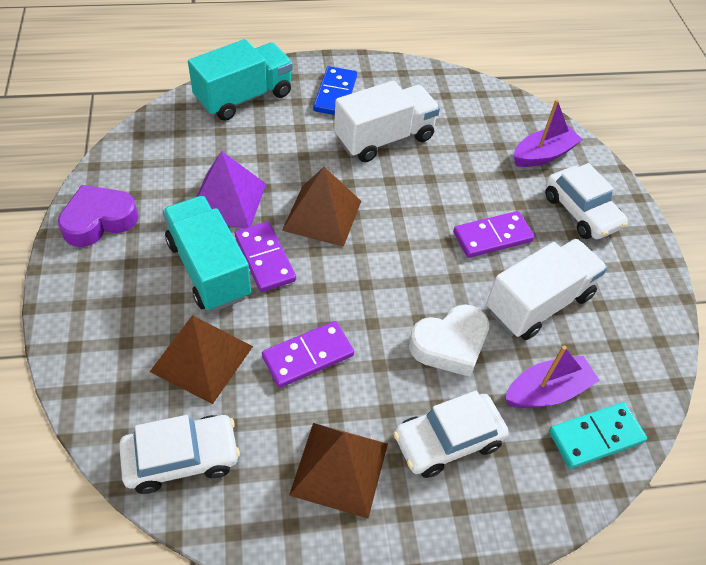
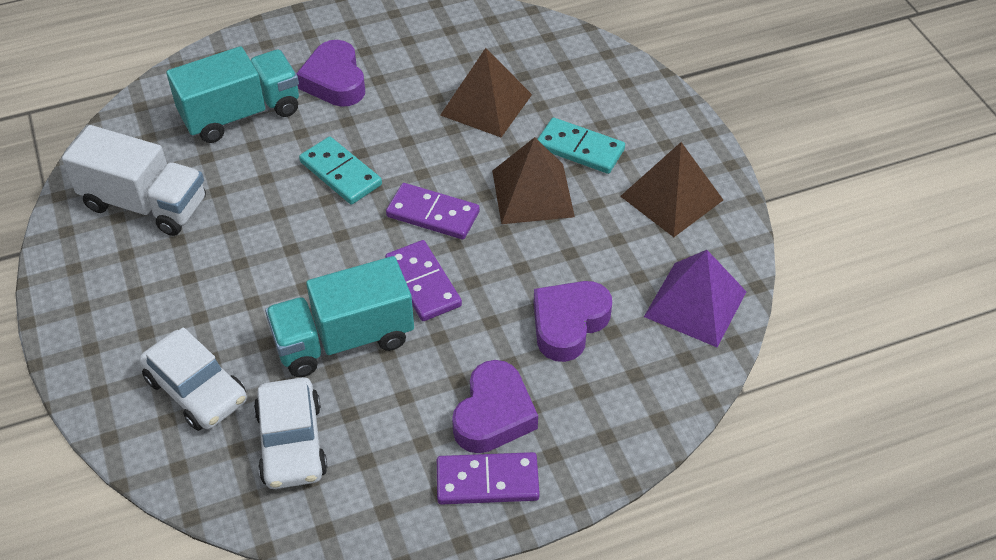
blue domino: [313,66,357,115] = 1 -> none = 0
purple boat: [505,346,600,408] [514,99,583,167] = 2 -> none = 0
purple heart: [58,185,139,247] = 1 -> [296,40,365,107] [452,360,538,453] [534,281,612,362] = 3
turquoise domino: [549,402,647,469] = 1 -> [299,137,382,204] [537,118,625,174] = 2
white car: [119,415,240,494] [393,391,509,478] [545,163,628,239] = 3 -> [139,327,247,431] [254,377,327,489] = 2
white heart: [409,304,489,377] = 1 -> none = 0
white truck: [334,80,440,162] [486,239,608,340] = 2 -> [62,125,206,236] = 1

